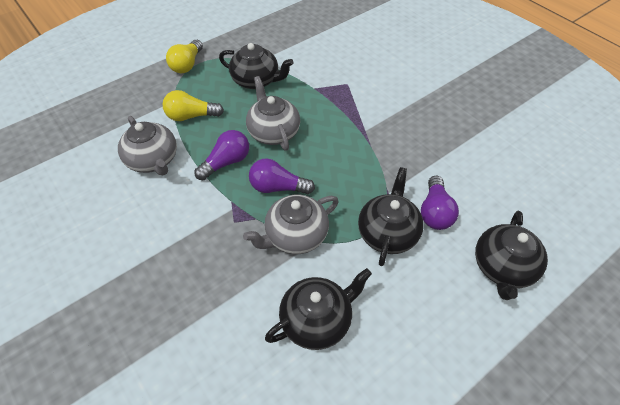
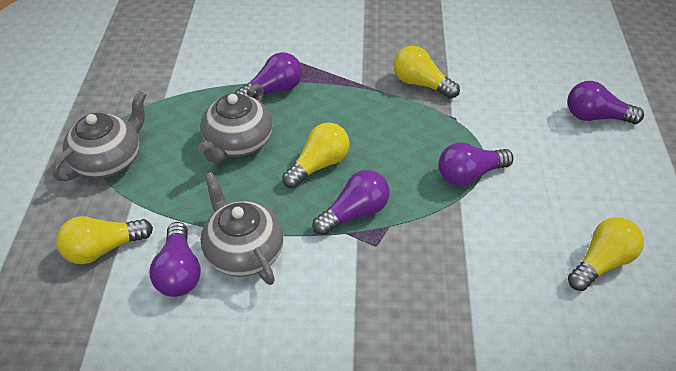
black teapot: [219,43,294,89] [265,268,372,350] [358,167,424,266] [475,211,548,300] = 4 -> none = 0
purple light bulb: [194,130,249,180] [249,159,315,194] [421,176,459,230] = 3 -> [150,222,201,297] [235,52,302,98] [313,170,390,235] [439,142,513,186] [567,81,644,124] = 5
yellow light bulb: [163,90,224,121] [166,40,203,73] = 2 -> [56,216,153,264] [282,123,350,188] [393,46,460,99] [568,217,644,291] = 4

